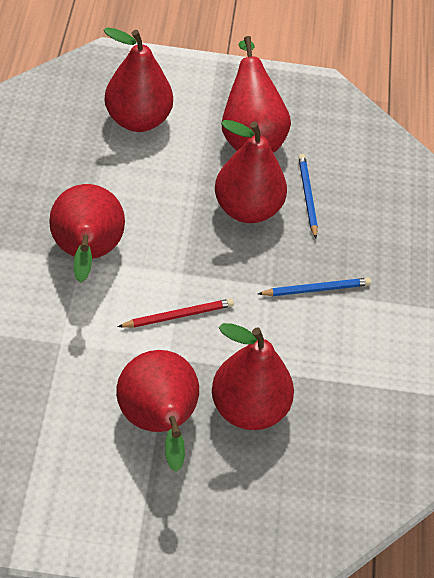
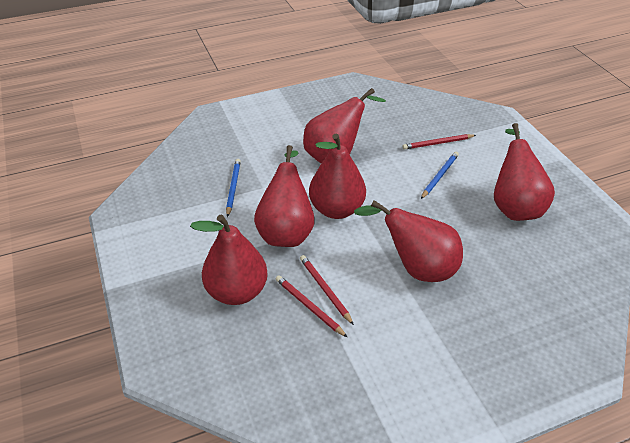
red pencil: [118,299,234,328] = 1 -> [276,275,348,338] [300,255,354,325] [402,134,476,150] = 3

